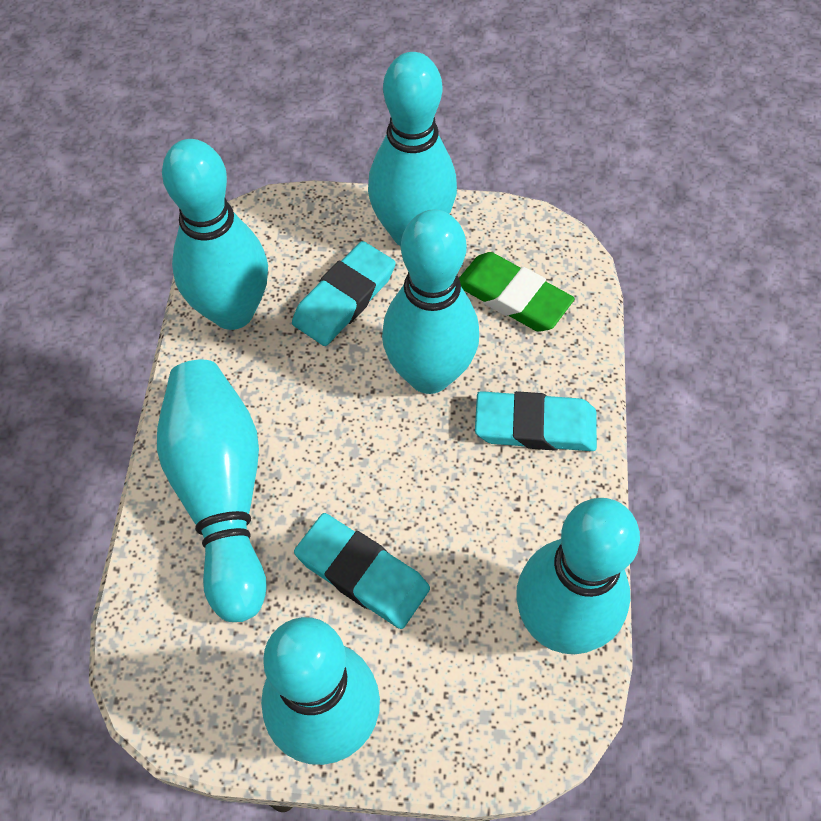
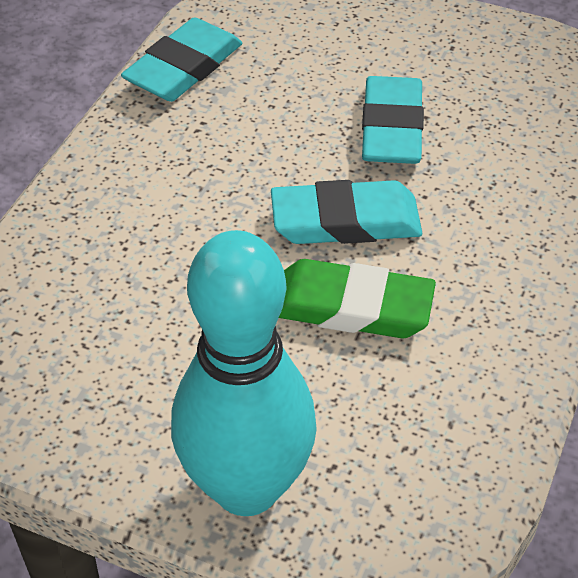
turquoise bowling pin: [157,360,267,622] [162,139,268,330] [261,617,380,765] [368,52,457,246] [382,209,479,394] [516,498,640,654] = 6 -> [171,230,317,516] = 1

